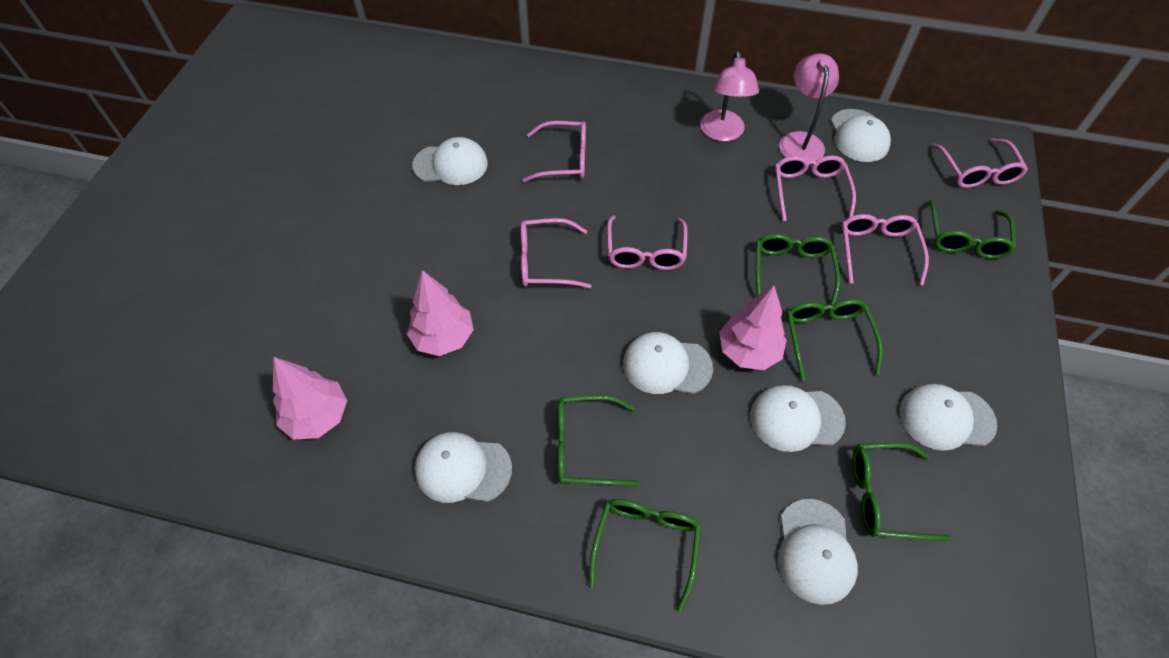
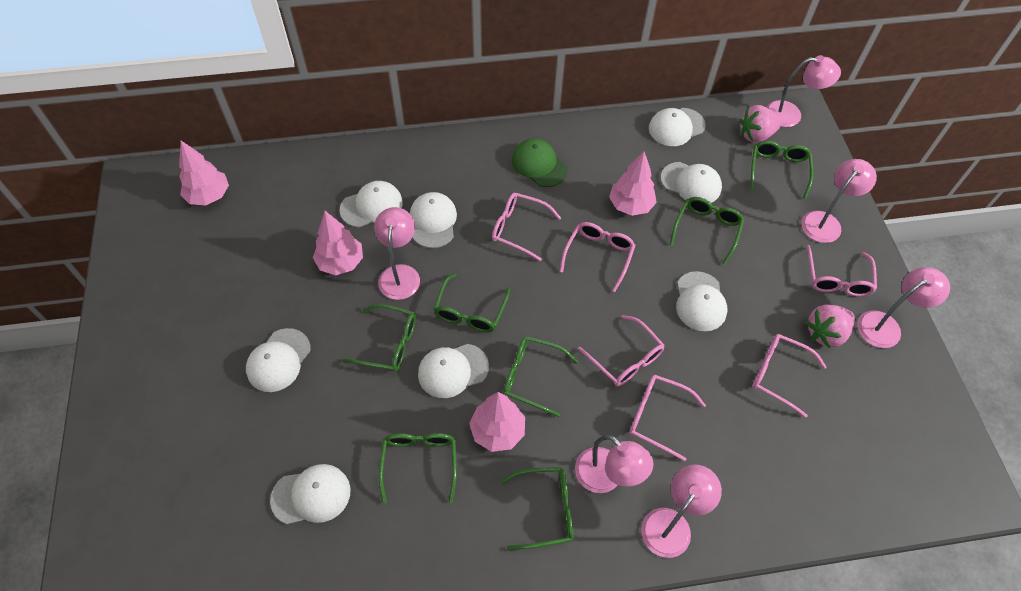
green cap: none = 0 -> [512,138,568,187] = 1
green glasses: [558,395,639,486] [589,499,701,613] [756,234,840,305] [787,299,883,381] [852,443,951,541] [928,200,1016,259] = 6 -> [342,304,416,372] [379,433,457,504] [433,273,510,333] [500,467,574,550] [503,336,578,417] [670,197,744,265] [750,141,813,199] = 7
pink lamp: [700,51,759,141] [779,53,839,161] = 2 -> [374,207,420,300] [575,435,654,493] [641,464,722,558] [766,55,841,127] [801,159,877,243] [857,267,950,348] = 6
pink strawberry: none = 0 -> [739,105,782,143] [806,305,855,348] = 2
pink tree: [273,357,347,439] [407,270,474,356] [719,285,787,370] = 3 -> [179,141,229,205] [313,211,363,275] [469,392,525,452] [609,151,657,216] = 4
white cap: [412,137,488,185] [415,432,512,503] [623,332,713,394] [750,385,846,452] [778,499,858,605] [831,109,891,162] [900,384,997,451] = 7 -> [246,328,311,392] [270,464,350,524] [339,181,403,227] [410,192,457,248] [418,344,489,398] [649,108,706,146] [661,162,722,203] [676,271,727,331] = 8

